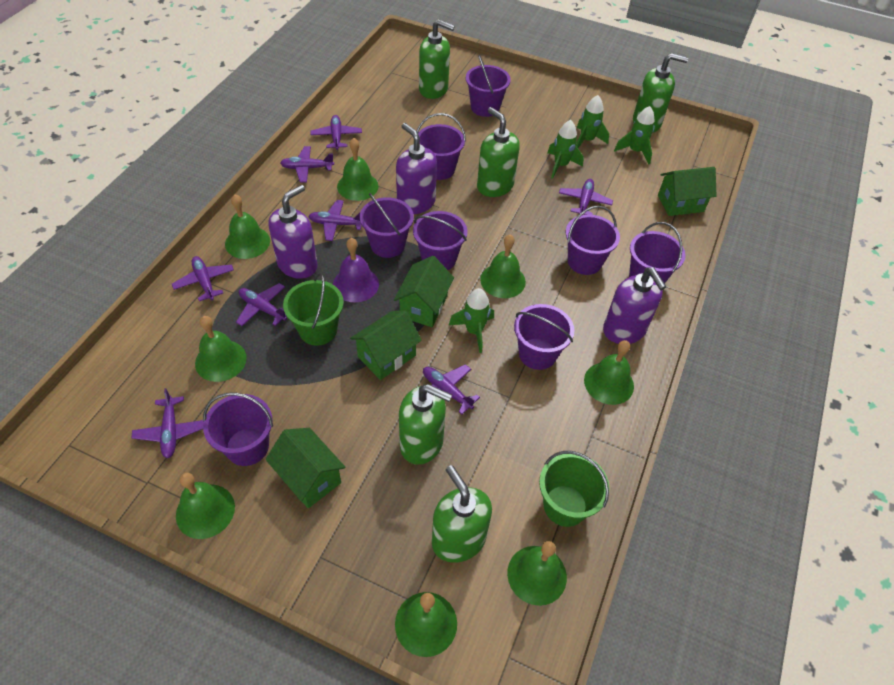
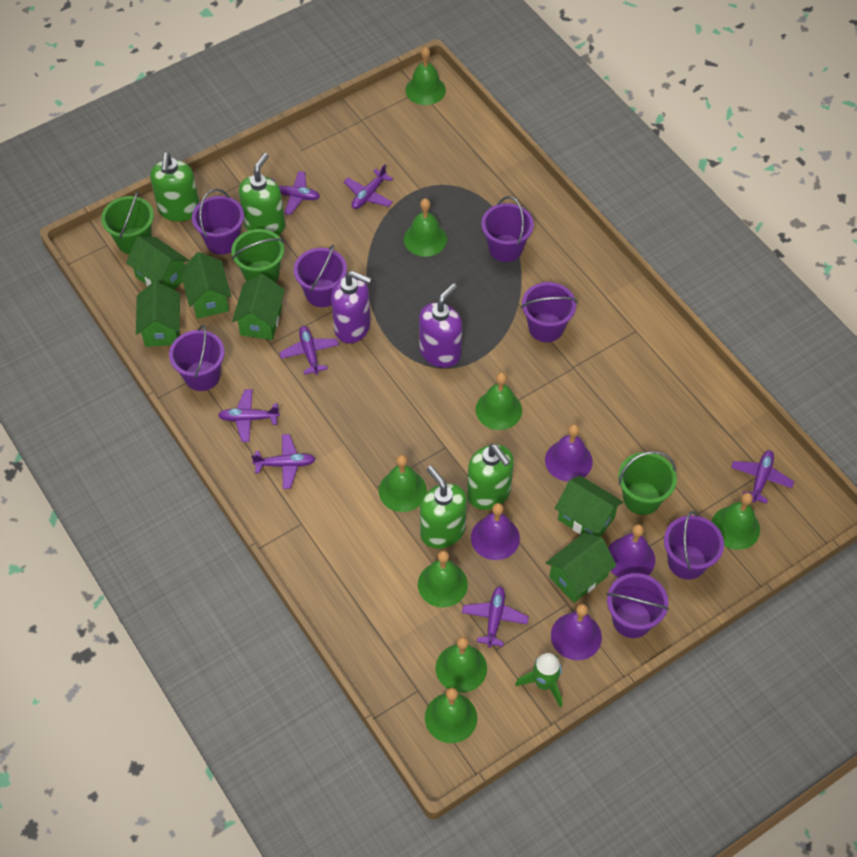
green bucket: [283,273,344,346] [539,451,609,527] = 2 -> [101,191,154,255] [231,229,284,282] [618,451,677,515] = 3
green house: [266,428,345,508] [350,310,422,380] [394,256,454,327] [658,167,717,216] = 4 -> [126,236,189,290] [136,281,180,347] [180,252,231,319] [232,274,285,340] [546,533,617,603] [555,476,623,537] = 6
green rocket: [449,288,494,353] [547,120,584,179] [576,95,609,148] [614,106,655,164] = 4 -> [515,653,562,708] = 1
green soap dispenser: [399,384,452,465] [419,19,455,99] [432,465,492,563] [477,107,520,197] [633,53,688,133] = 5 -> [150,152,199,222] [239,153,285,235] [420,465,467,549] [467,444,514,510] = 4
purple bell: [333,238,379,302] = 1 -> [471,503,520,560] [545,424,593,482] [551,604,602,660] [608,524,655,578] = 4
purple bucket: [203,392,273,466] [360,193,414,258] [413,211,468,270] [417,113,466,180] [466,55,511,117] [514,304,574,370] [566,206,620,275] [629,222,685,284] = 8 -> [169,325,225,391] [192,189,244,255] [294,245,347,307] [481,196,534,262] [521,282,577,342] [606,573,669,638] [664,511,724,580] = 7
purple plane: [132,388,204,458] [172,256,234,301] [236,283,287,326] [280,146,334,183] [308,200,362,241] [310,115,362,150] [423,364,480,414] [559,179,613,215] = 8 -> [218,389,280,442] [251,434,315,489] [272,171,320,215] [279,326,339,375] [344,164,393,209] [462,586,529,648] [731,450,794,504] = 7
purple soap dispenser: [268,185,318,279] [396,123,437,214] [603,267,666,344] = 3 -> [331,271,371,343] [419,283,462,368] = 2

